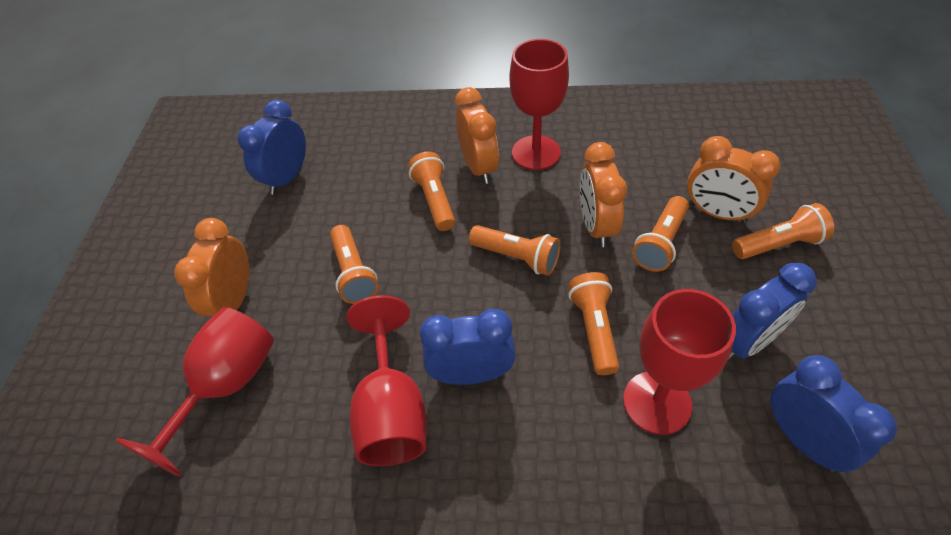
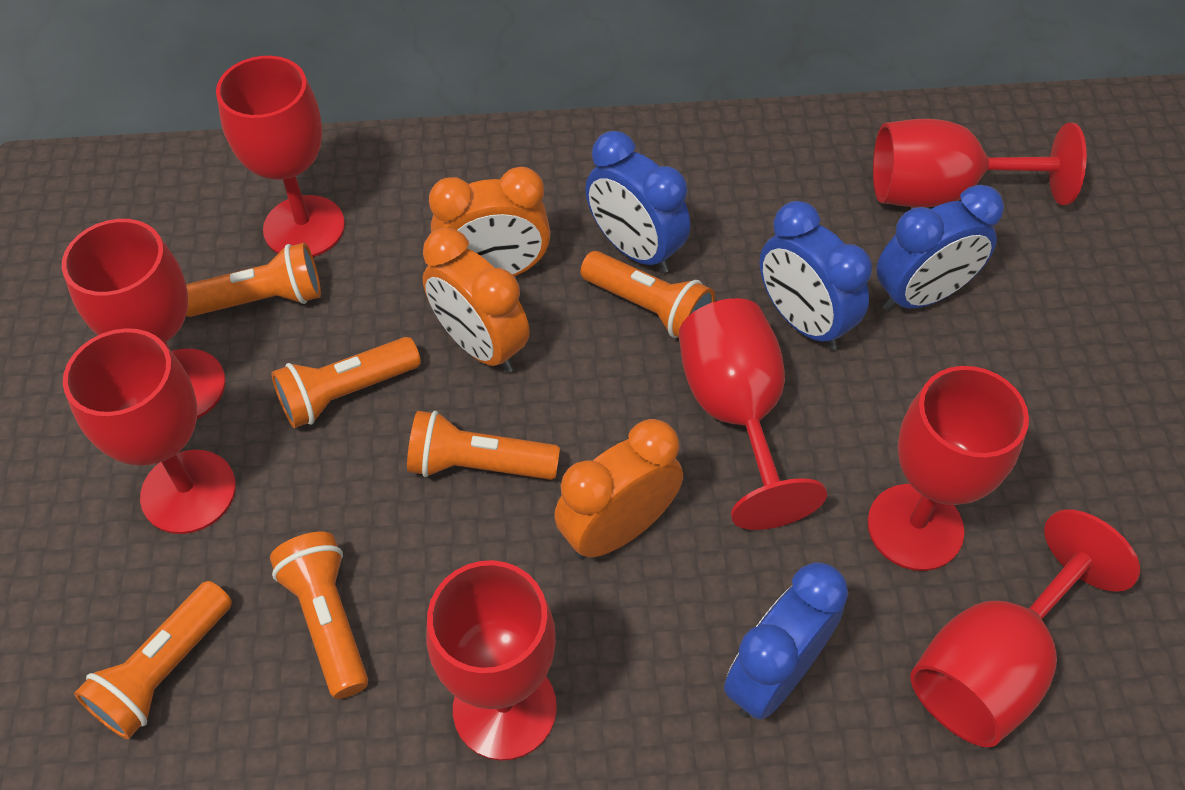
orange clock: [174,218,249,317] [455,87,499,184] [580,142,627,247] [687,136,780,224] = 4 -> [422,228,530,373] [429,167,551,276] [554,419,683,559] = 3
red goblet: [115,307,274,477] [347,295,427,466] [510,39,569,170] [623,289,736,435] = 4 -> [62,219,226,419] [63,328,236,534] [216,56,345,257] [427,560,557,761] [679,298,827,530] [867,366,1029,571] [873,119,1087,207] [910,509,1140,747] = 8

